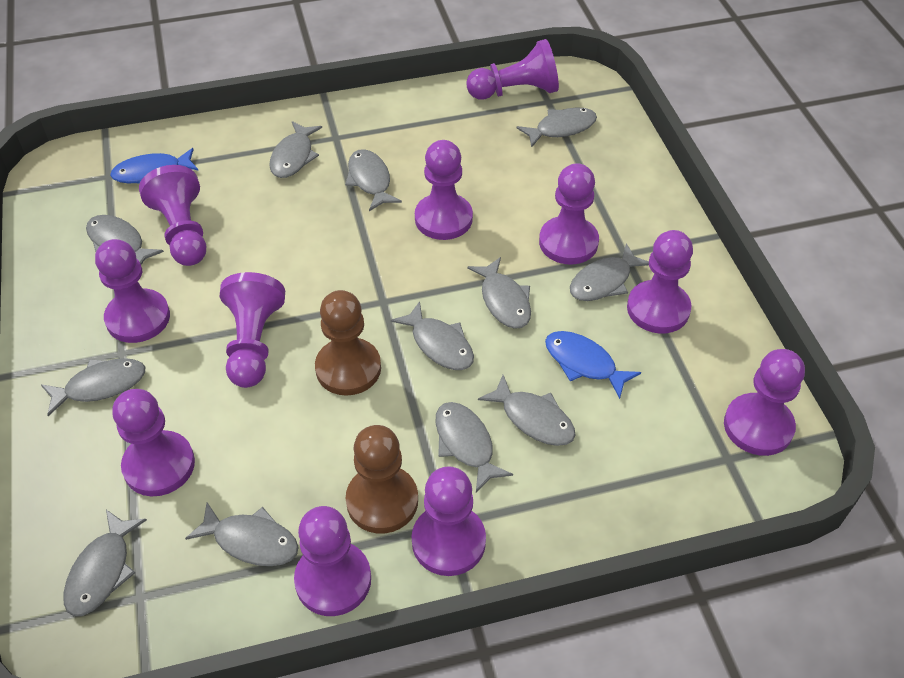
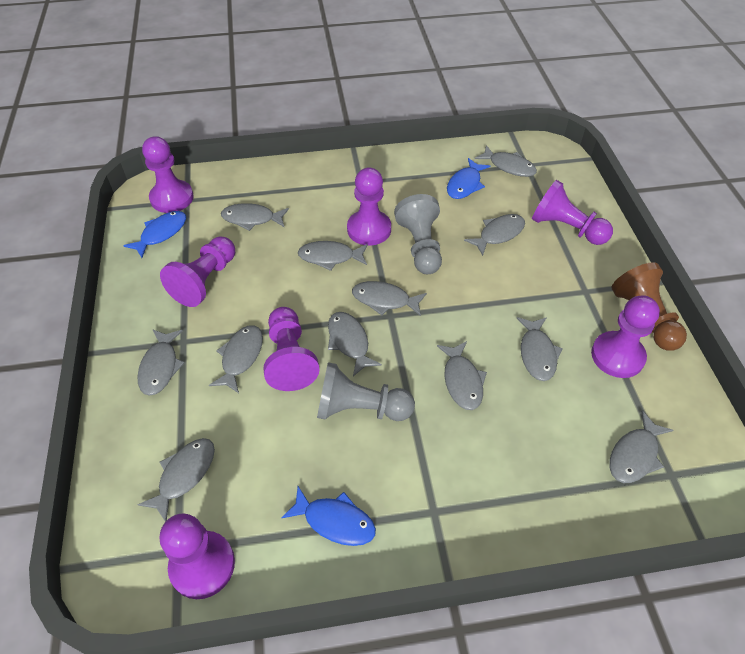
blue fish: [110,148,199,184] [545,331,641,399] = 2 -> [123,211,186,258] [281,486,376,546] [447,158,490,199] = 3
brown pawn: [315,290,381,396] [346,425,418,534] = 2 -> [612,262,687,351] = 1
grey pawn: none = 0 -> [317,362,415,421] [394,194,442,274] = 2
purple pawn: [95,239,170,343] [112,389,195,496] [139,165,206,266] [220,272,285,388] [294,506,371,616] [412,466,486,576] [415,140,473,240] [466,39,559,99] [539,163,599,264] [627,230,693,333] [724,349,805,456] = 11 -> [142,136,194,213] [160,236,235,307] [160,513,235,599] [263,307,320,391] [347,167,391,246] [532,180,613,245] [591,295,660,378] = 7

